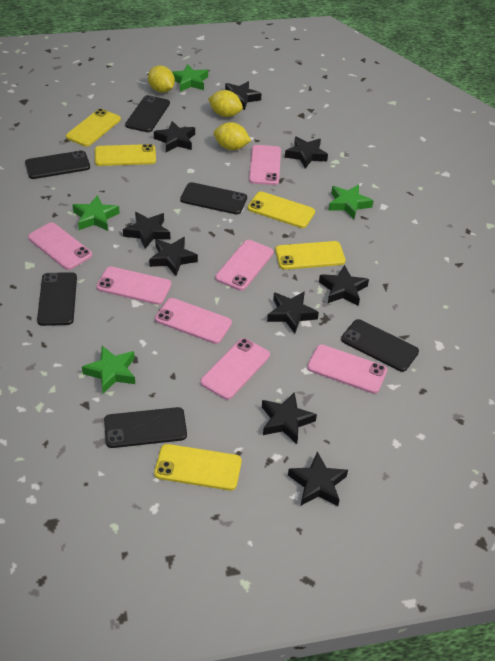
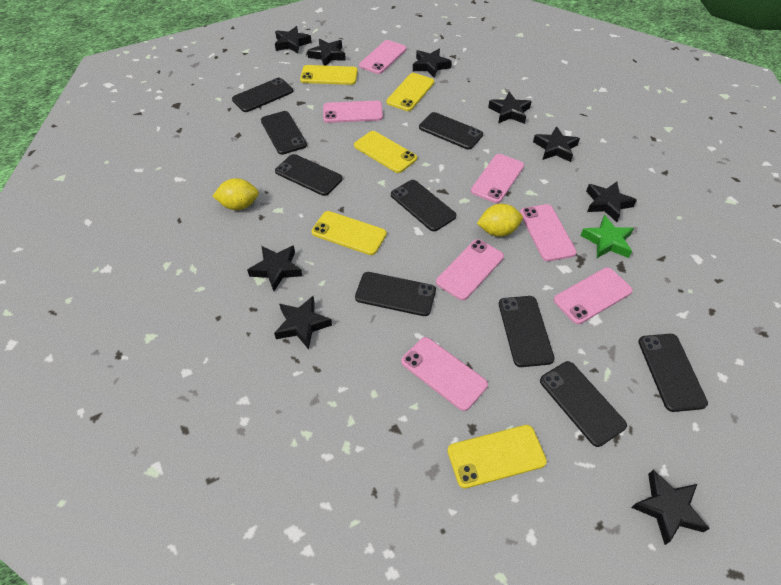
black phone: [25,150,90,179] [37,272,77,326] [104,407,187,448] [125,95,170,132] [180,182,247,214] [341,319,419,372] = 6 -> [232,77,293,112] [261,111,307,155] [275,154,343,196] [355,272,436,316] [391,180,456,231] [419,112,483,149] [499,296,555,367] [540,361,627,447] [638,334,708,412] = 9
green star: [72,195,120,231] [82,346,135,394] [172,64,208,92] [328,184,374,219] = 4 -> [580,215,634,258] = 1
yellow lemon: [148,66,175,93] [208,90,243,117] [214,122,251,150] = 3 -> [213,178,259,210] [477,204,523,237] = 2

